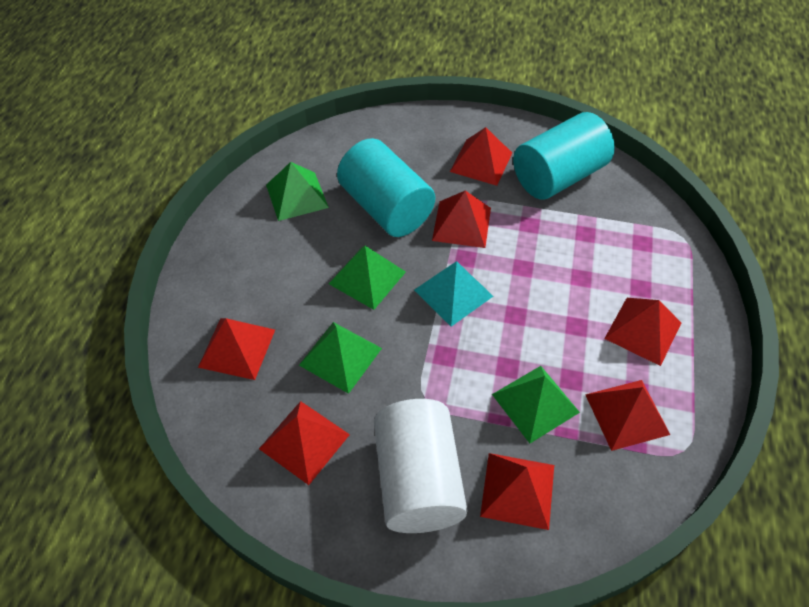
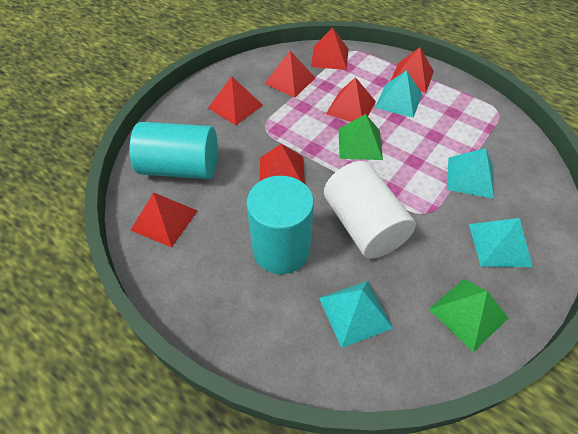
green pyramid: [266,162,329,221] [299,322,382,394] [329,246,406,310] [492,366,580,443] = 4 -> [339,114,383,160] [429,279,508,352] = 2
turquoise pyramid: [414,261,493,327] = 1 -> [319,281,393,348] [375,70,422,118] [447,148,494,199] [469,218,533,267] = 4

